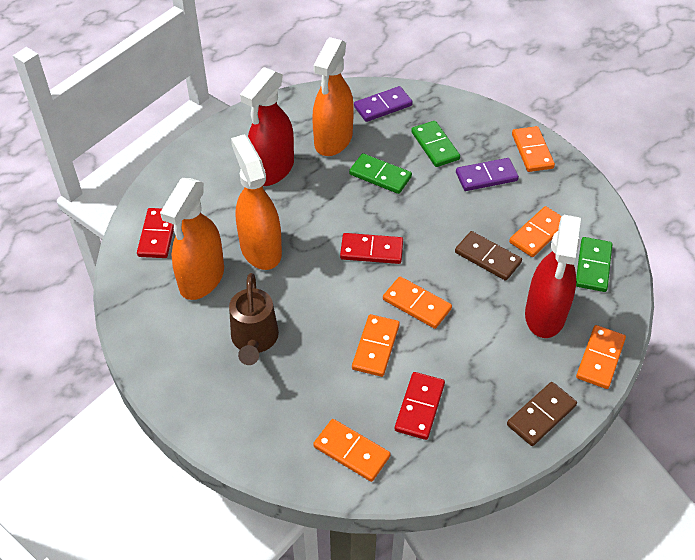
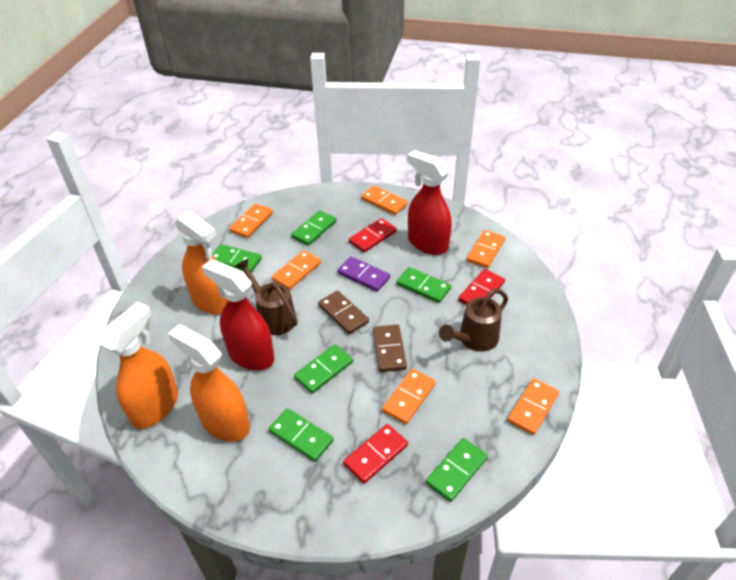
brown watering can: [229,273,279,365] = 1 -> [235,259,297,335] [439,288,508,352] = 2
green domino: [349,153,412,194] [411,121,460,167] [576,237,612,292] = 3 -> [212,244,262,273] [269,408,333,462] [291,210,336,246] [294,344,353,394] [396,267,451,303] [426,438,488,502] = 6
purple domino: [354,86,413,122] [456,158,519,191] = 2 -> [337,256,390,292] = 1

